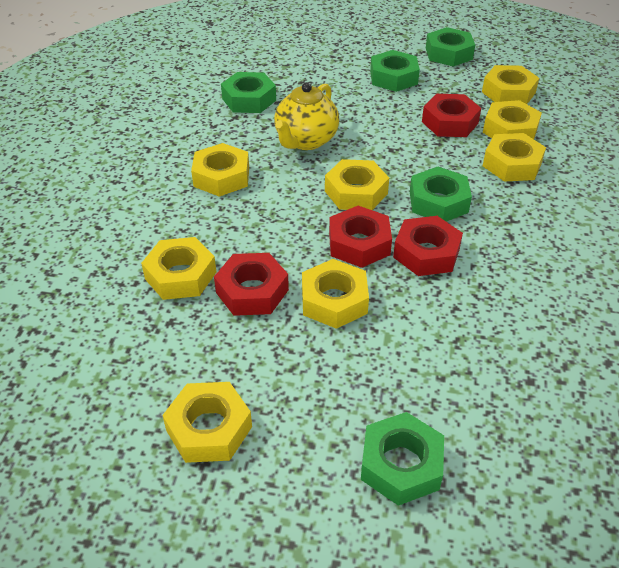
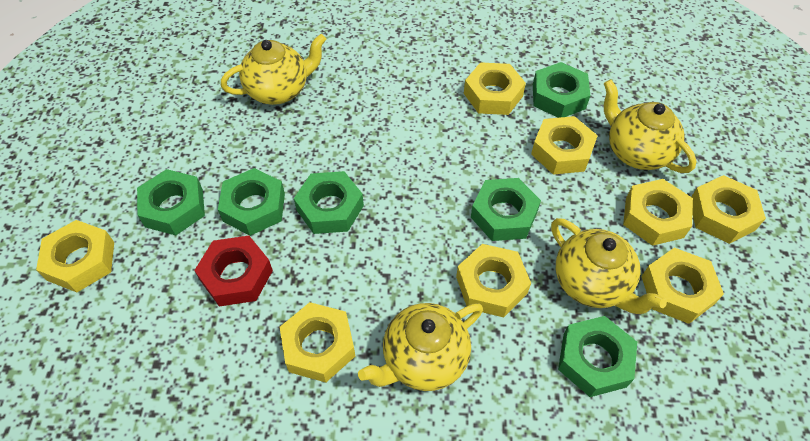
green nut: [221,72,276,113] [361,412,444,506] [370,50,420,92] [410,167,472,222] [426,27,475,67] = 5 -> [137,169,205,235] [218,168,285,236] [294,171,364,234] [471,178,541,241] [533,62,590,118] [558,316,637,397] = 6
red nut: [214,253,289,316] [329,206,392,268] [393,216,463,276] [422,94,481,137] = 4 -> [194,236,273,307] = 1
yellow teapot: [274,82,339,150] = 1 -> [221,34,326,105] [358,303,483,391] [551,218,667,314] [604,79,697,173] = 4

